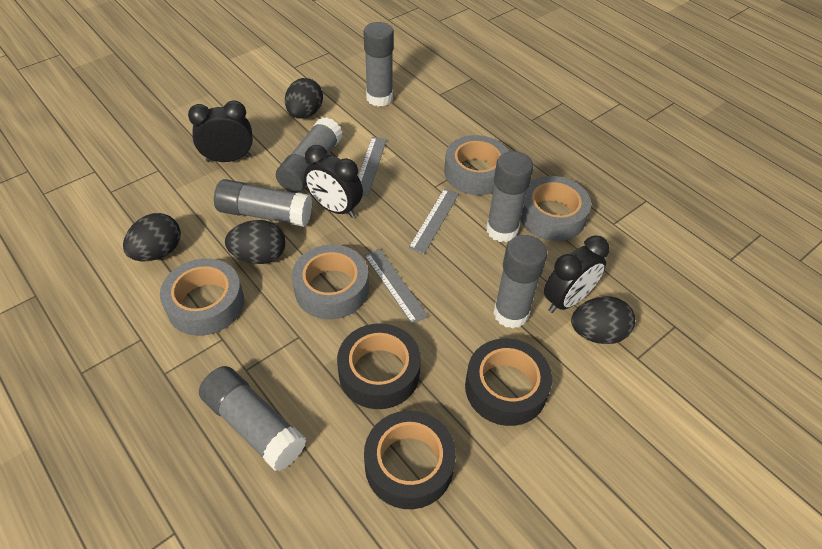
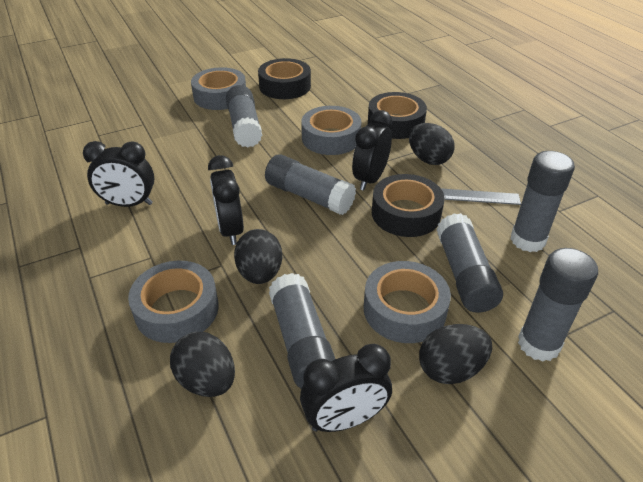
black clock: [188,100,253,162] [304,145,363,218] [544,236,609,313] = 3 -> [83,141,154,207] [208,155,244,245] [300,344,392,432] [352,110,392,191] = 4
grey ruler: [358,137,387,196] [364,249,428,324] [408,189,459,254] = 3 -> [441,189,521,205] = 1

